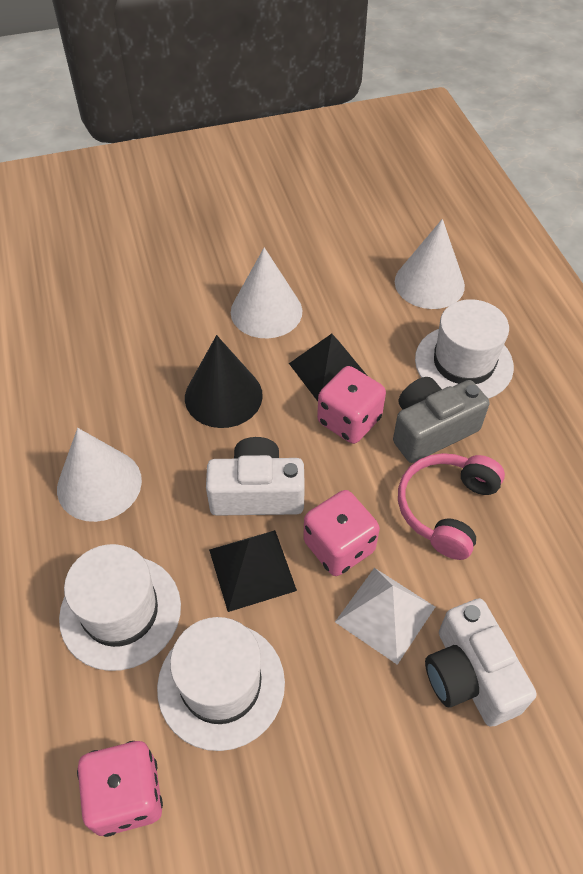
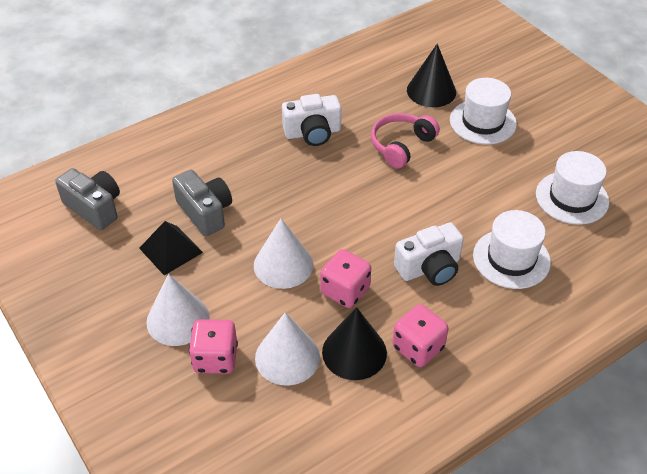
black cone: [185,335,263,428] = 1 -> [322,307,387,380] [407,44,456,107] = 2
black pyramid: [209,530,297,612] [289,334,367,401] = 2 -> [139,221,203,275] = 1
grey camera: [393,377,490,463] = 1 -> [55,168,120,230] [172,170,232,236] = 2
white pyramid: [335,568,435,665] = 1 -> none = 0

